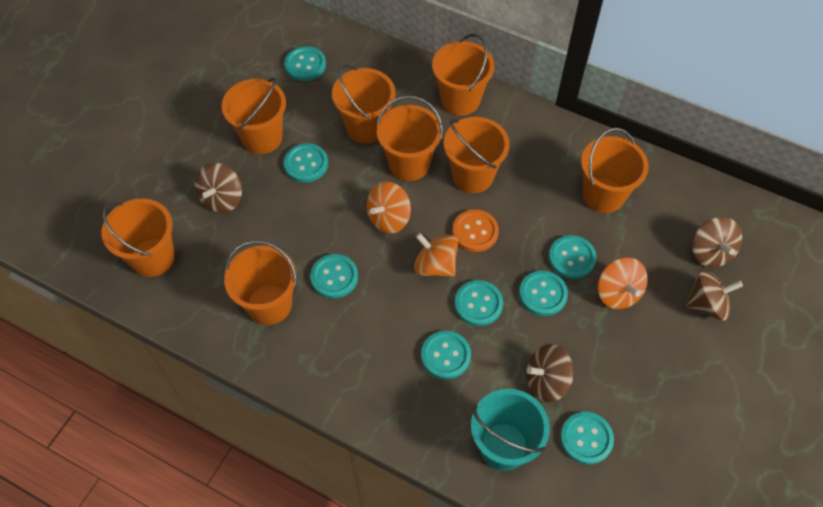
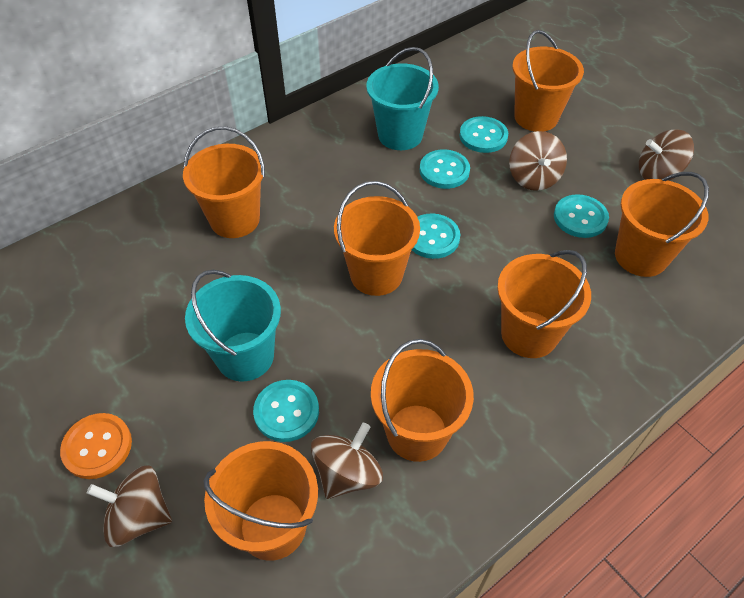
orange bucket: [101,199,175,277] [222,78,286,154] [224,240,297,325] [332,64,395,143] [376,96,443,181] [432,34,495,116] [444,117,510,193] [581,128,649,213] = 8 -> [183,126,265,238] [204,441,318,561] [334,181,420,296] [371,339,474,462] [497,250,591,358] [512,30,584,132] [615,172,709,277] = 7
orange spinning top: [367,182,411,234] [414,233,458,277] [598,258,648,309] = 3 -> none = 0
turquoise bucket: [471,389,550,471] = 1 -> [185,270,281,381] [366,47,439,150] = 2
turquoise button: [284,143,328,182] [285,46,326,81] [310,254,358,299] [421,331,471,379] [455,280,503,326] [519,271,568,316] [549,235,597,279] [560,412,614,464] = 8 -> [253,380,319,442] [412,214,460,259] [420,149,470,189] [460,116,508,153] [554,194,609,238] = 5

